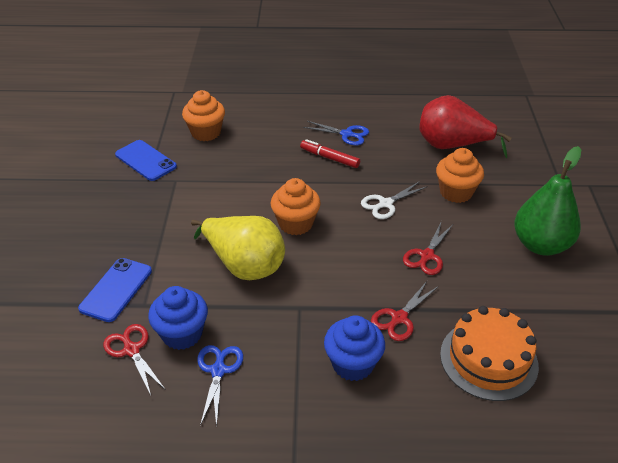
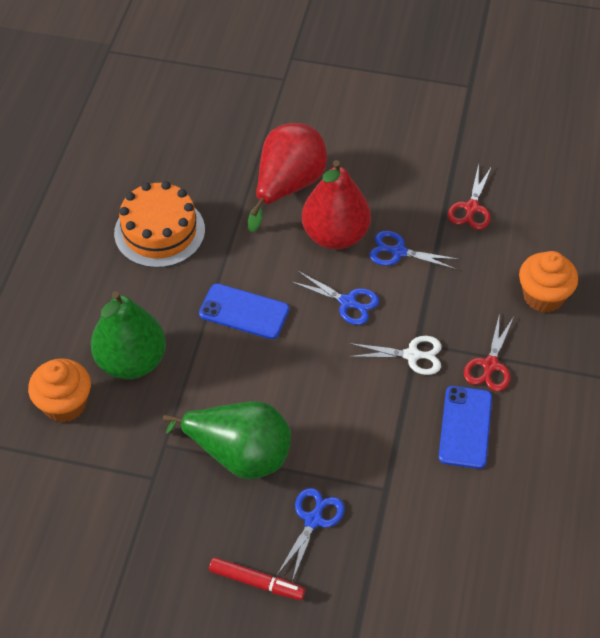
blue cupcake: [148,286,208,350] [324,315,385,381] = 2 -> none = 0
blue scissors: [197,345,243,428] [303,121,369,145] = 2 -> [277,488,345,581] [292,271,379,325] [369,231,458,270] = 3
green pear: [514,146,581,256] = 1 -> [91,291,166,379] [163,401,291,479] = 2
orange cupcake: [182,90,225,141] [271,178,321,235] [436,148,484,203] = 3 -> [28,358,91,423] [519,251,578,313] = 2
red pear: [419,95,511,158] = 1 -> [248,123,327,232] [302,160,371,250] = 2
red scissors: [103,324,166,395] [371,281,439,341] [403,221,453,275] = 3 -> [448,164,492,230] [464,313,513,391] = 2
yellow pear: [191,216,285,280] = 1 -> none = 0

